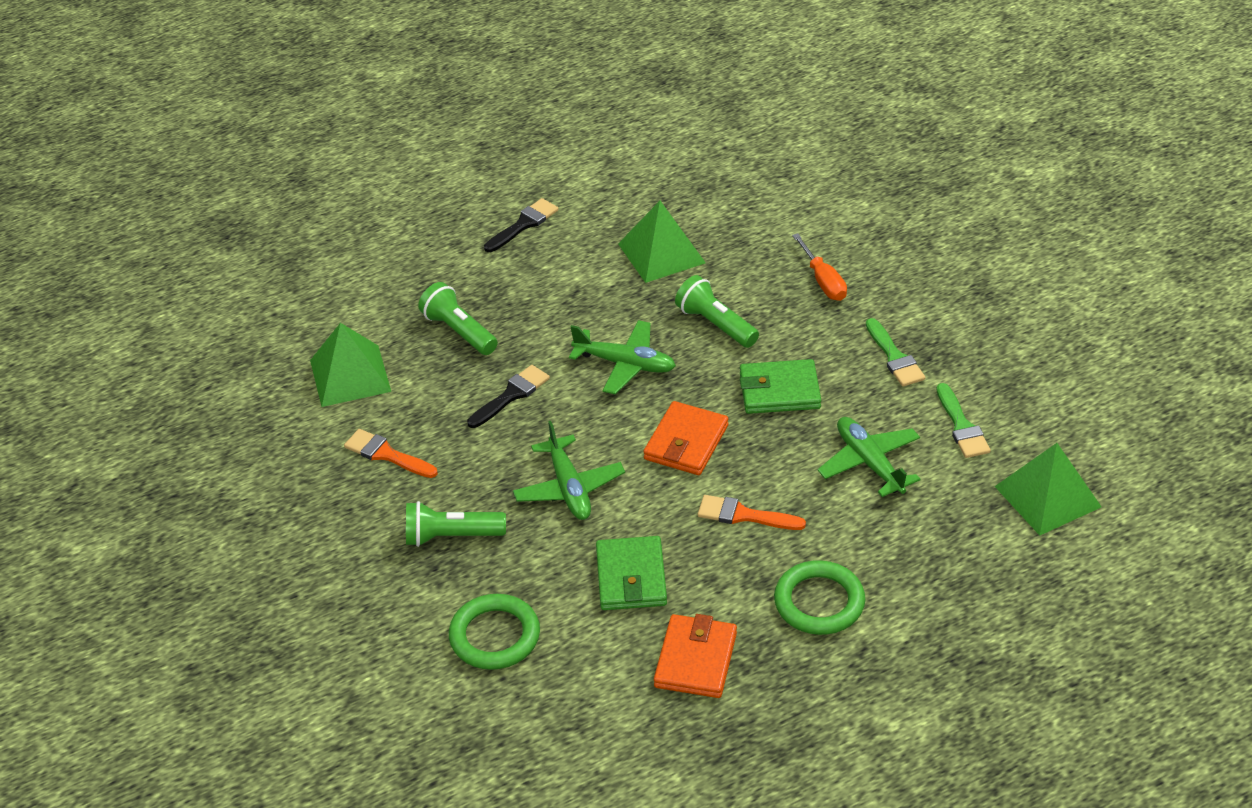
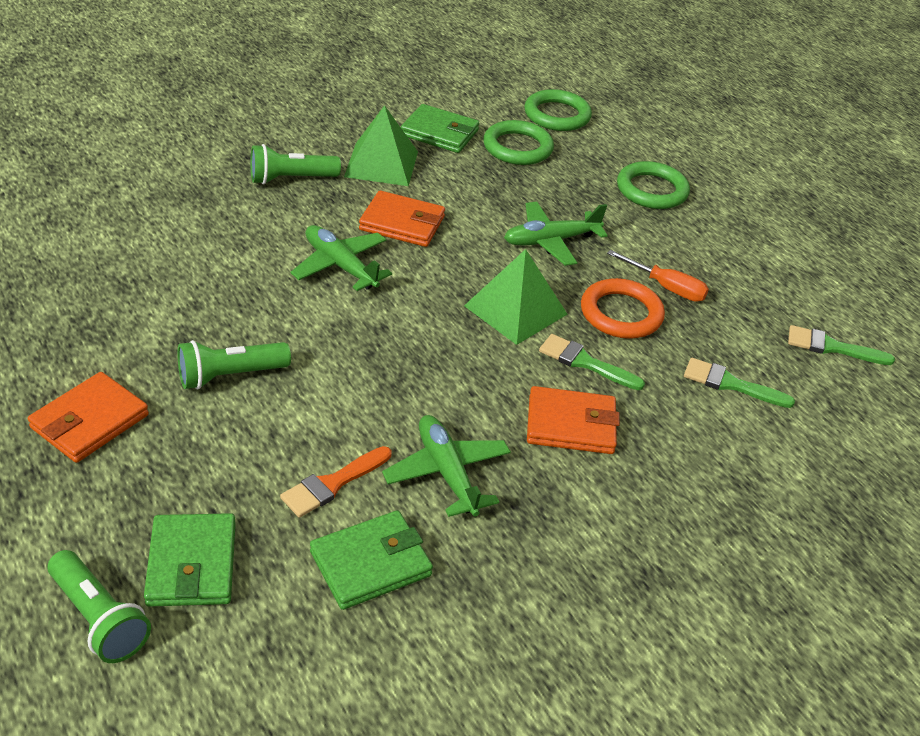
black brush: [467,365,550,428] [484,198,559,252] = 2 -> none = 0
green brush: [866,318,926,387] [936,383,991,458] = 2 -> [539,334,645,390] [684,358,795,408] [788,325,895,365] = 3
green pyramid: [310,323,391,407] [618,201,706,283] [994,443,1102,536] = 3 -> [344,105,418,186] [464,249,567,345] = 2
green ring: [449,594,540,670] [774,560,865,635] = 2 -> [483,120,554,165] [524,89,592,131] [617,161,690,209] = 3
green wallet: [596,536,667,610] [740,359,821,414] = 2 -> [144,513,236,607] [310,510,433,610] [401,104,479,153] = 3
orange brush: [344,429,438,478] [698,495,806,530] = 2 -> [280,446,391,518] = 1
orange ring: none = 0 -> [581,278,665,339] = 1
orange wallet: [643,401,729,475] [654,614,737,698] = 2 -> [28,372,149,463] [359,191,445,247] [527,386,620,454] = 3

